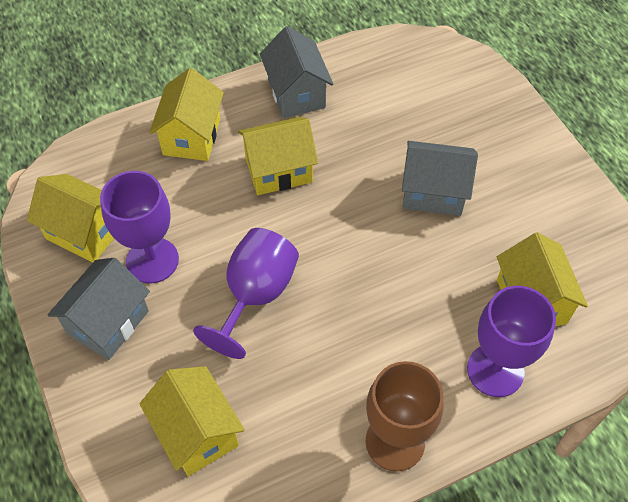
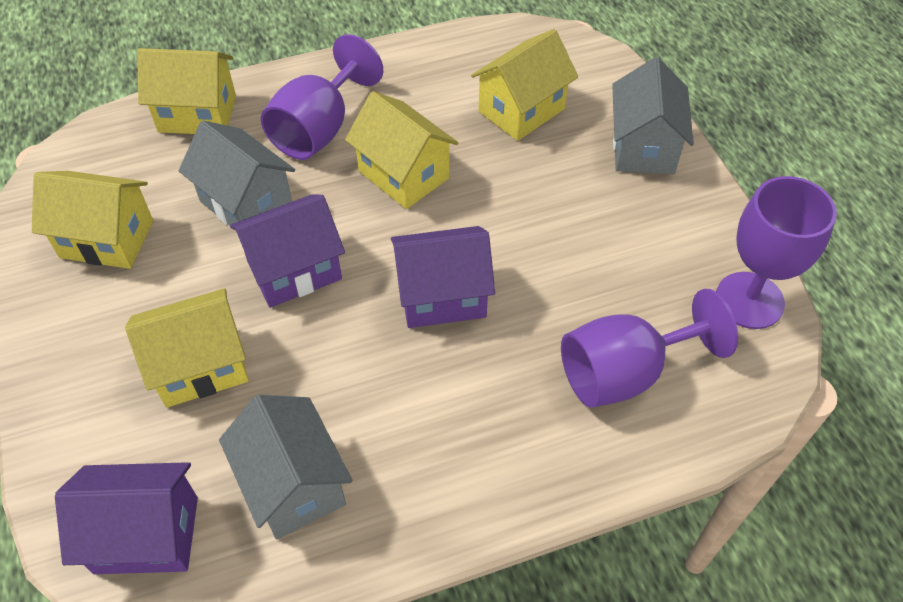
brown goblet: [366,361,444,471] = 1 -> none = 0
purple house: none = 0 -> [55,462,198,574] [230,195,345,308] [391,226,495,328] = 3

